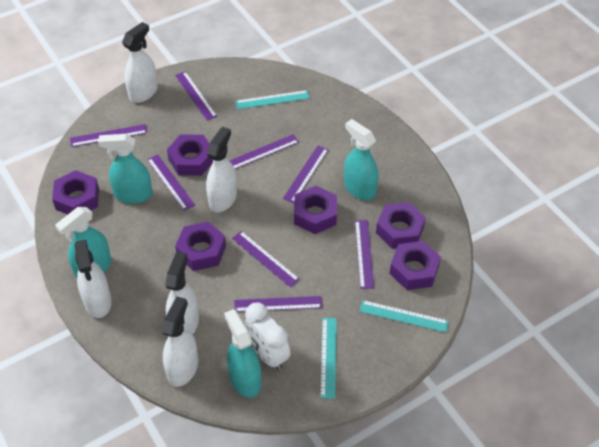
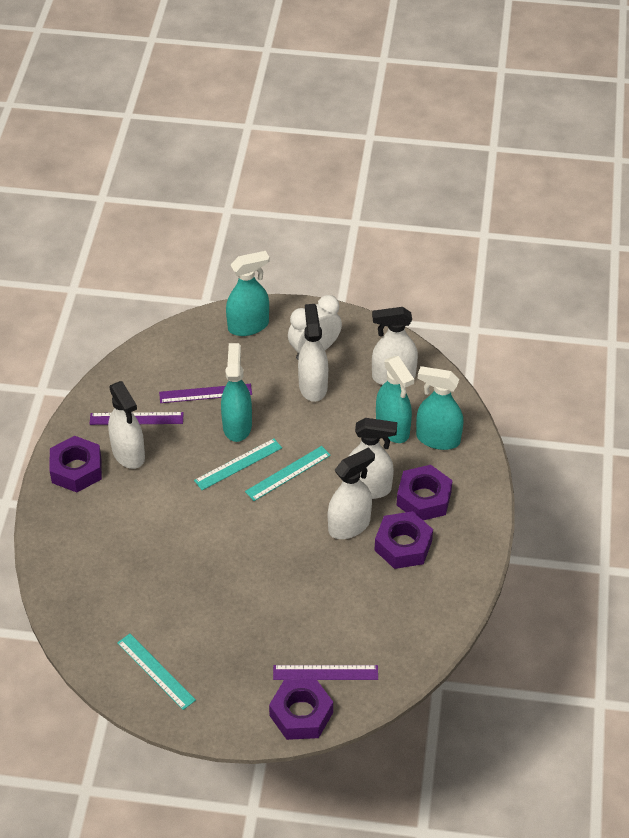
purple nut: [52,170,99,215] [167,135,213,176] [175,222,226,271] [294,186,337,234] [376,202,426,249] [390,241,441,290] = 6 -> [50,436,102,492] [269,678,333,740] [375,511,433,569] [397,465,453,520] = 4
purple ruler: [70,124,147,147] [147,155,195,211] [175,71,217,121] [229,134,299,169] [232,231,300,287] [234,296,322,312] [283,146,329,203] [355,220,374,289] = 8 -> [90,412,184,425] [159,384,252,403] [273,665,378,680] = 3

